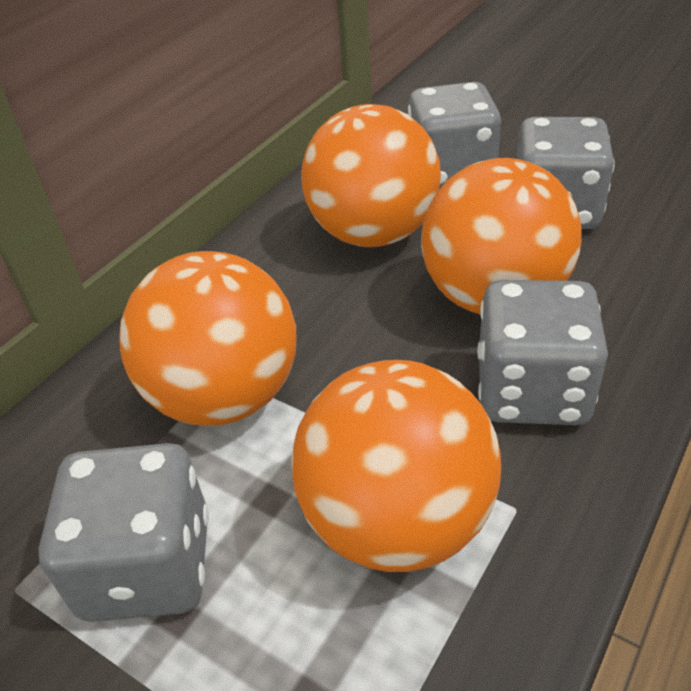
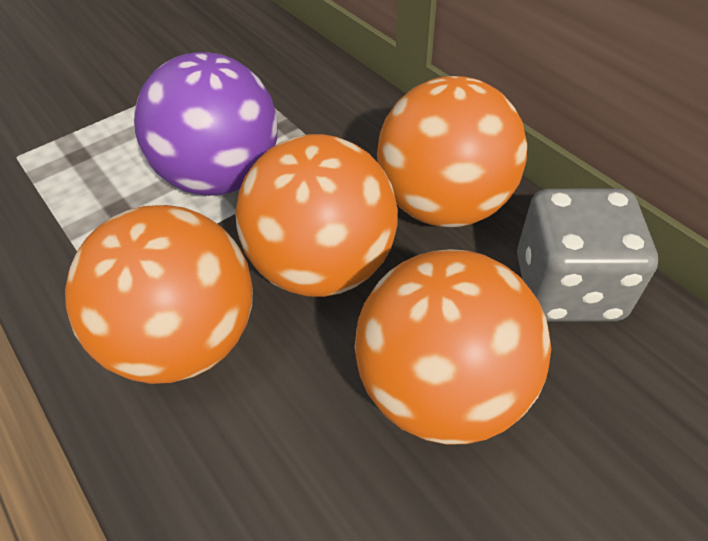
grey dice: [39,443,209,622] [408,82,501,189] [477,280,608,425] [516,117,615,229] = 4 -> [517,188,658,321] = 1
purple ball: none = 0 -> [134,52,278,196] = 1

